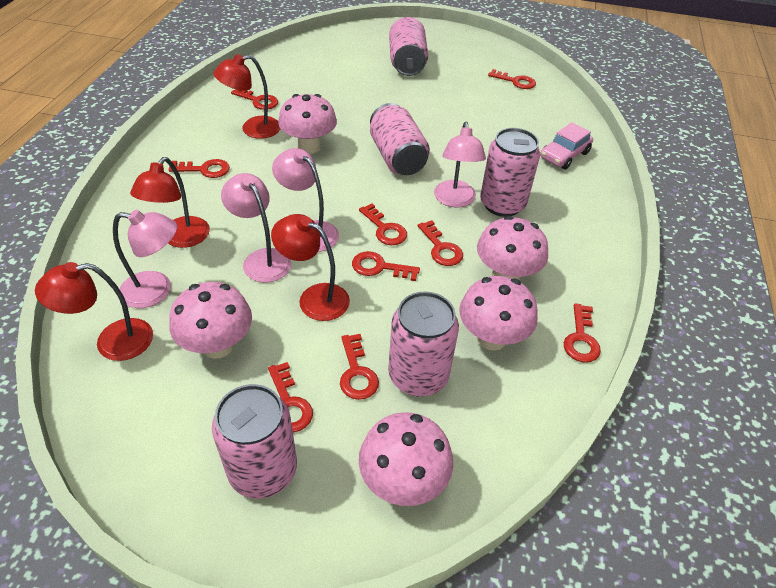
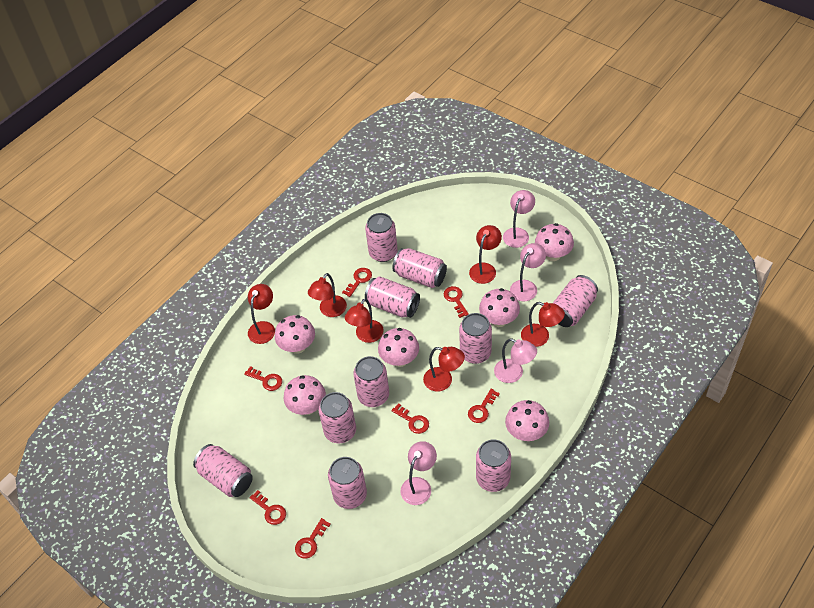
pink can: [212,384,297,499] [370,103,430,175] [388,292,459,397] [389,17,428,76] [480,128,540,217] = 5 -> [193,444,253,497] [319,392,356,443] [328,457,367,509] [353,356,389,407] [365,213,398,262] [365,276,420,318] [392,248,447,288] [459,313,492,364] [476,439,511,492] [553,275,598,327] = 10
pink car: [540,122,593,170] = 1 -> none = 0
pink mushroom: [169,282,252,359] [278,94,337,154] [359,412,453,506] [459,276,538,350] [477,216,548,280] = 5 -> [275,315,315,354] [284,375,326,415] [378,328,419,367] [479,288,520,327] [505,400,549,441] [535,223,574,261] = 6
red key: [169,159,230,178] [231,89,278,110] [268,362,313,433] [340,334,379,400] [352,251,420,281] [359,203,407,245] [418,220,463,266] [488,69,536,89] [564,303,601,362] = 9 -> [244,366,282,391] [250,490,286,525] [295,518,331,559] [342,268,372,297] [391,403,429,434] [444,286,469,318] [468,389,500,423] = 7
red lamp: [35,262,153,361] [130,157,210,248] [213,54,281,139] [271,214,350,321] = 4 -> [248,284,275,344] [308,273,347,317] [345,298,384,343] [423,347,465,392] [469,225,502,284] [521,302,565,347] = 6

